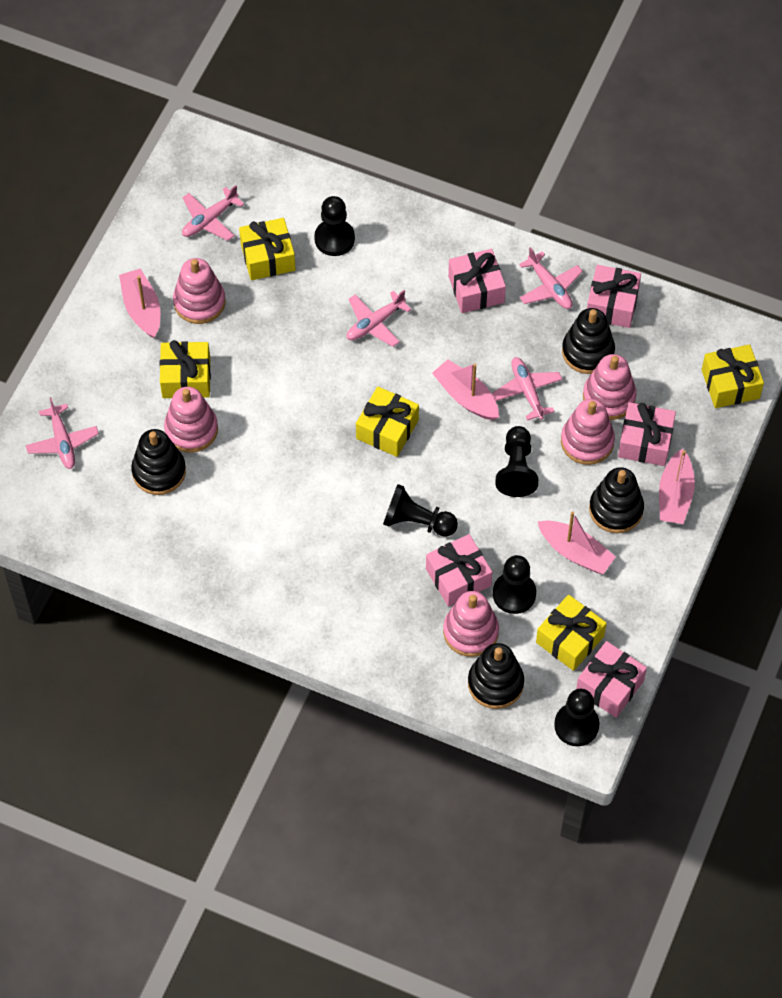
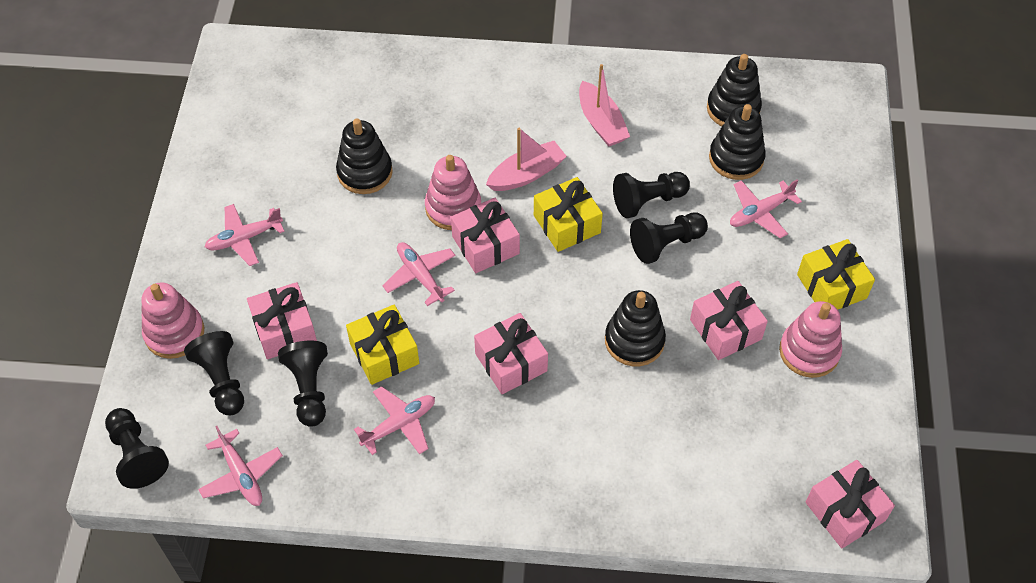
pink boat: [119,268,160,338] [432,360,499,420] [538,511,616,574] [659,448,695,524] = 4 -> [486,128,567,191] [579,64,630,147] = 2
pink stacking toy: [164,387,218,453] [173,258,226,324] [443,591,499,657] [561,399,615,465] [583,354,636,420] = 5 -> [142,282,204,359] [425,155,481,230] [779,301,842,378] = 3
yellow gift: [160,340,211,398] [239,218,296,280] [356,387,419,457] [536,595,607,671] [702,344,764,408] = 5 -> [346,305,419,385] [534,177,603,252] [797,239,875,310] = 3

